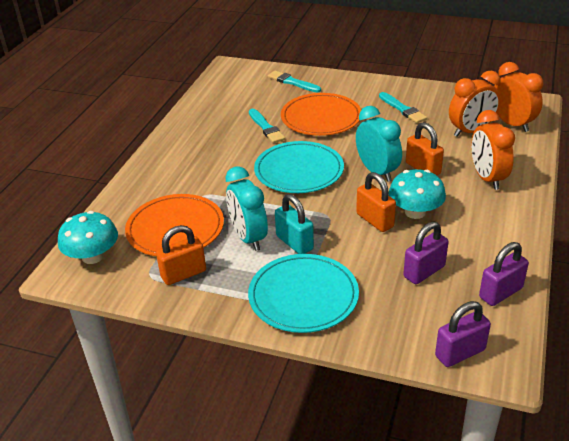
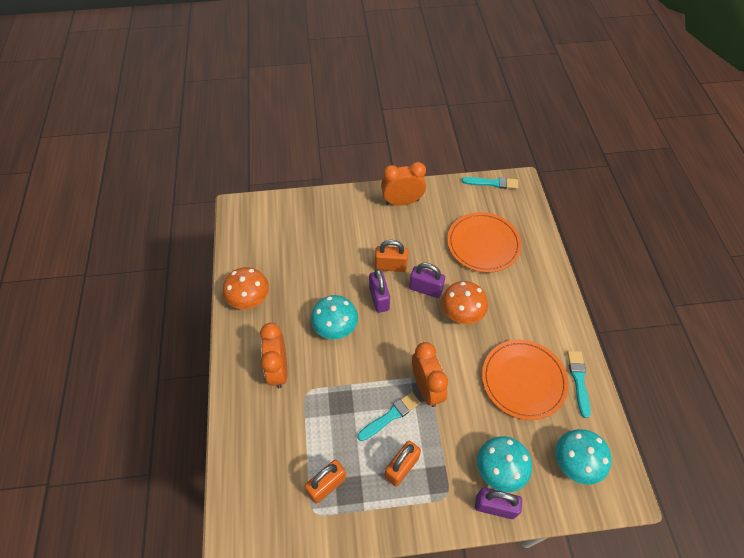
orange mushroom: none = 0 -> [223,267,269,309] [441,281,488,324] = 2
turquoise clock: [226,166,268,251] [356,106,402,182] = 2 -> none = 0
turquoise mushroom: [58,211,118,264] [389,169,446,219] = 2 -> [311,295,358,339] [477,436,532,492] [556,429,612,485] = 3
turquoise padlock: [275,194,314,254] = 1 -> none = 0
turquoise plate: [248,254,359,333] [254,141,344,193] = 2 -> none = 0

